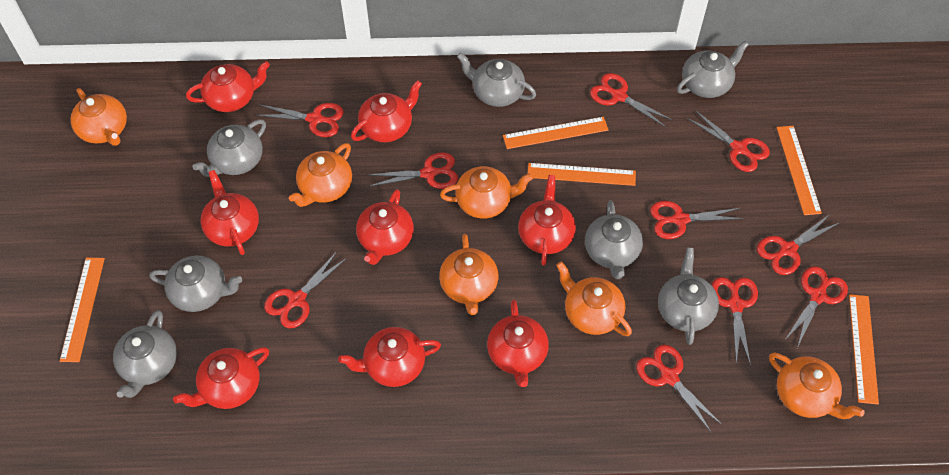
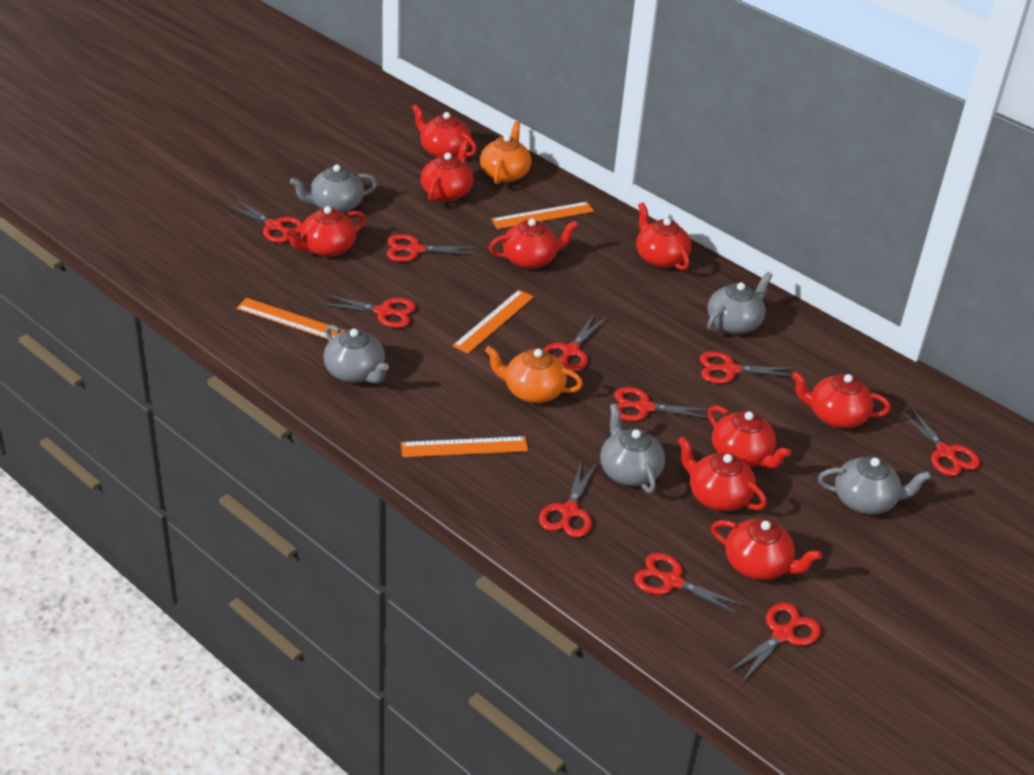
grey teapot: [113,310,177,398] [149,256,242,312] [193,119,266,177] [457,53,536,107] [585,200,643,279] [658,247,719,345] [677,41,749,98] = 7 -> [290,164,378,213] [324,325,389,383] [600,404,665,493] [707,272,773,334] [818,456,931,515] = 5
orange ruler: [60,258,105,362] [503,117,608,149] [528,163,636,186] [777,126,822,215] [849,294,879,405] = 5 -> [236,298,345,339] [401,436,528,457] [453,290,534,353] [491,202,594,229] = 4
orange teapot: [70,88,127,146] [289,143,352,207] [439,234,498,315] [440,166,534,218] [556,262,632,336] [769,352,865,419] = 6 -> [480,121,532,184] [485,346,583,403] = 2
red teapot: [173,347,269,409] [186,61,270,112] [200,170,259,255] [338,327,441,387] [351,80,422,142] [356,189,414,265] [487,300,549,387] [518,175,576,266] = 8 -> [284,206,366,257] [412,104,477,158] [421,140,473,202] [489,218,578,269] [637,202,691,270] [678,436,767,511] [708,406,791,468] [711,519,822,580] [792,372,891,428] = 9

